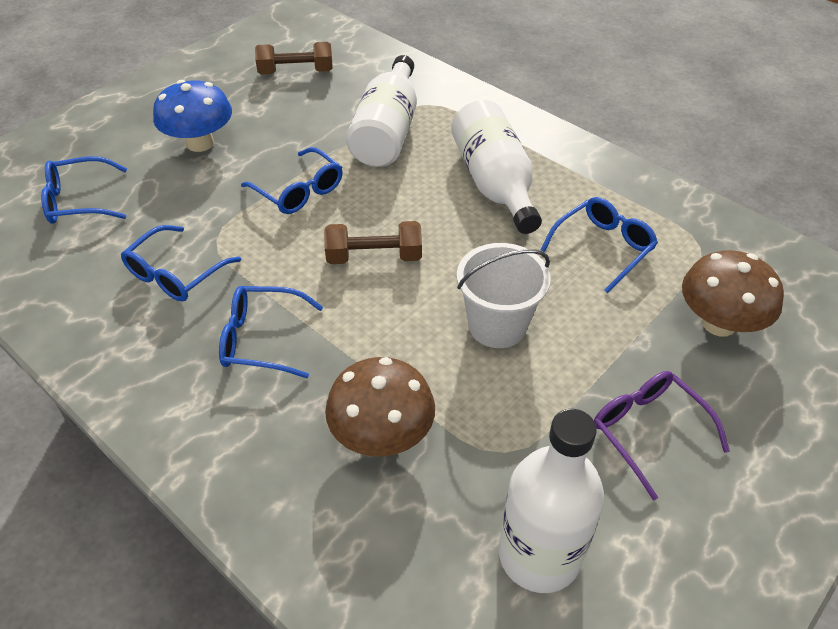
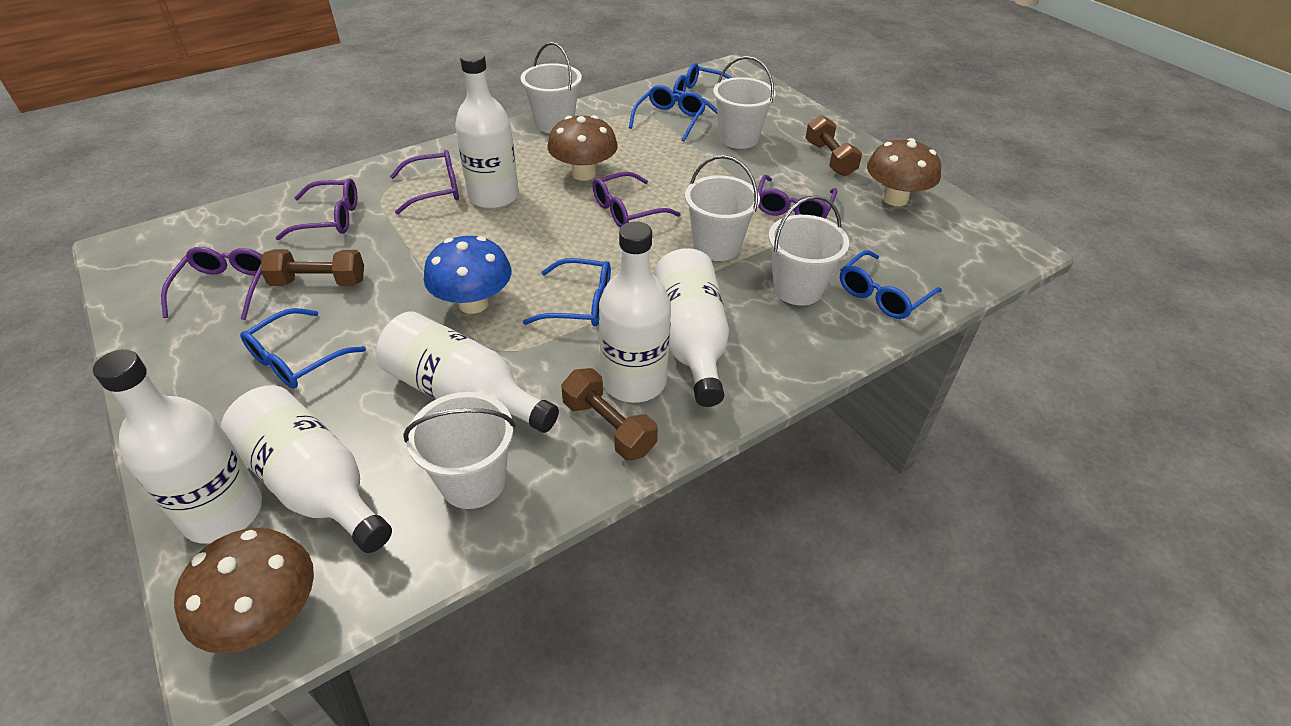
brown dumbbell: [255,42,333,74] [324,221,422,264] = 2 -> [260,249,364,286] [561,368,658,461] [805,115,862,176] = 3
brown mushroom: [325,357,435,457] [682,250,784,337] = 2 -> [174,528,314,654] [547,115,618,181] [867,138,941,206] = 3
purple glasses: [594,371,730,500] = 1 -> [161,247,262,320] [275,178,357,240] [390,150,459,214] [593,172,681,228] [758,175,837,218] = 5
white bottle: [346,55,417,167] [451,100,542,234] [498,409,604,593] = 3 -> [93,349,262,544] [221,385,392,553] [376,311,559,433] [455,51,519,209] [599,221,671,403] [654,248,729,407] = 6
white bucket: [457,243,551,348] = 1 -> [403,392,515,509] [520,42,582,133] [685,155,760,261] [713,56,776,149] [768,195,849,305] = 5

